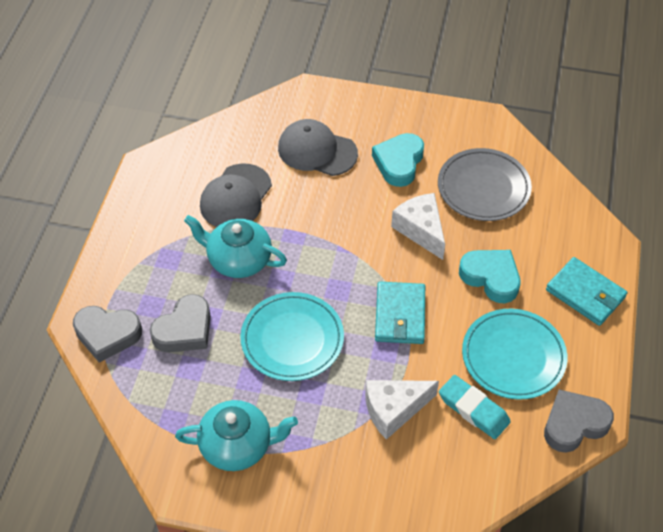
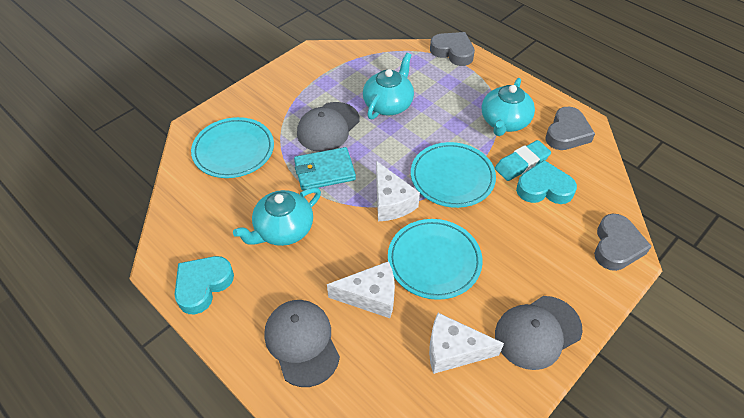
grey cap: [200,163,272,227] [278,119,358,176] = 2 -> [264,300,340,387] [297,102,360,152] [495,296,583,370] = 3
grey plate: [438,148,532,221] = 1 -> none = 0
turquoise plate: [240,292,344,381] [462,309,567,400] = 2 -> [191,117,274,178] [388,219,483,300] [411,142,496,208] = 3
turquoise teapot: [175,400,298,471] [184,215,287,278] = 2 -> [233,187,321,246] [363,53,414,119] [482,78,535,136] = 3
turquoise wallet: [375,282,425,344] [546,257,627,326] = 2 -> [294,147,356,191] = 1
white cheese: [365,380,439,440] [391,193,445,260] = 2 -> [327,261,395,318] [376,161,420,221] [429,313,504,374] = 3

